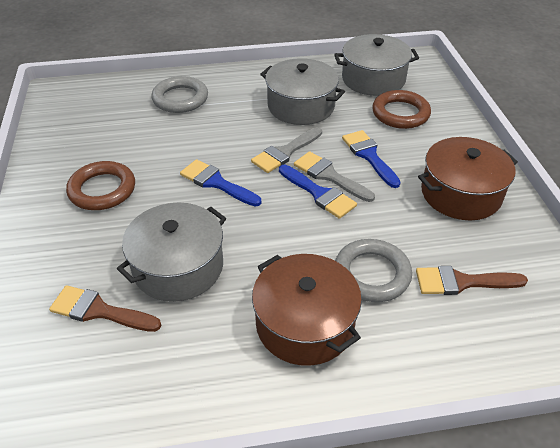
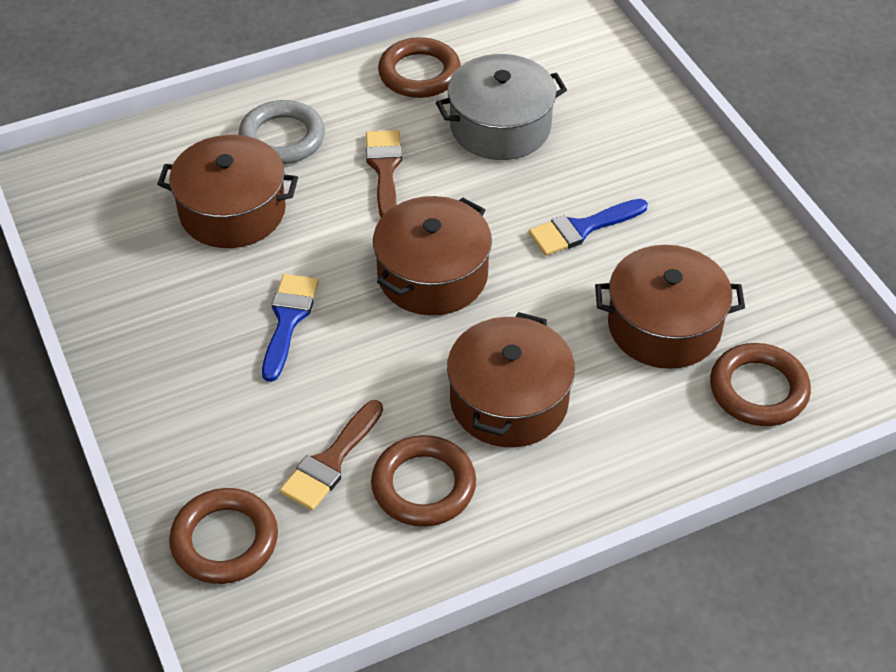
blue brush: [180,159,261,206] [279,165,357,219] [342,130,401,188] = 3 -> [262,274,319,382] [529,199,648,256] = 2
brown pot: [252,254,362,366] [418,137,518,220] = 2 -> [157,135,298,248] [373,196,492,315] [447,312,575,447] [595,245,745,369] = 4
brown ring: [66,161,135,210] [372,90,431,129] = 2 -> [169,488,278,584] [371,435,476,527] [378,37,461,98] [710,343,811,426] = 4
grey brush: [251,127,322,173] [294,151,375,202] = 2 -> none = 0
grey pot: [117,202,226,302] [260,58,345,125] [334,34,419,96] = 3 -> [436,54,567,160] = 1
grey ring: [151,76,208,113] [335,239,412,302] = 2 -> [238,100,325,164] = 1

